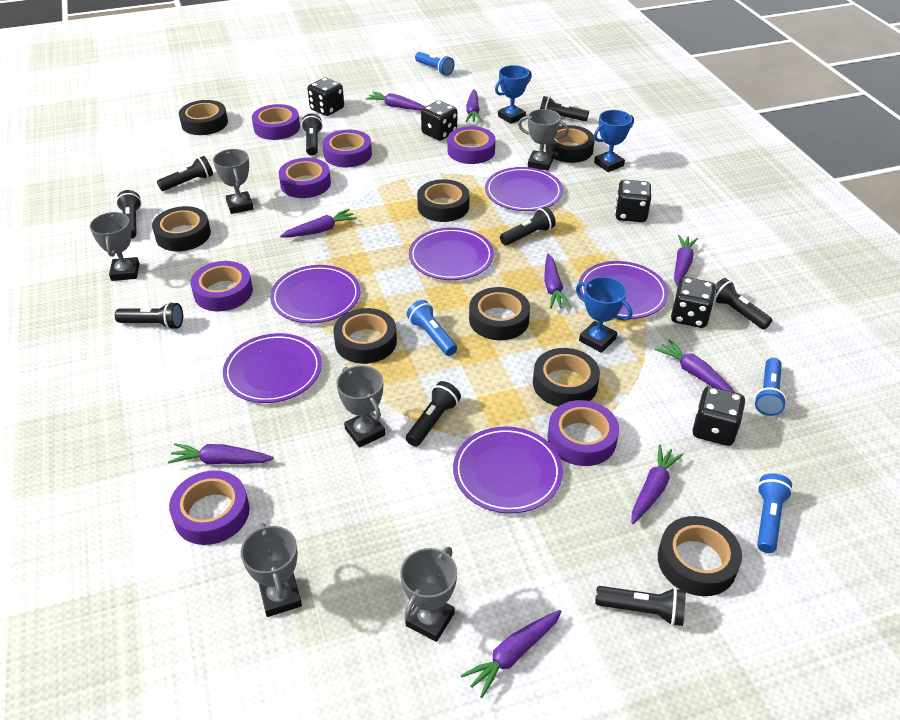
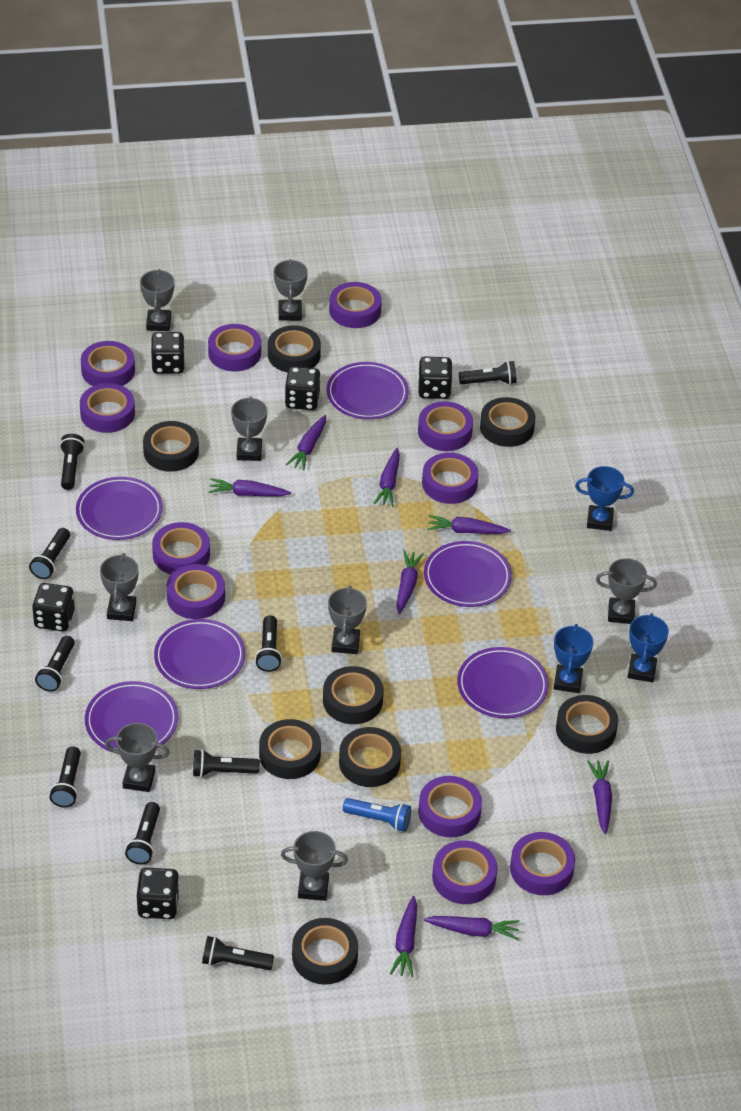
blue flashlight: [407,300,457,356] [415,52,455,76] [754,358,787,416] [757,473,793,553] = 4 -> [343,798,411,832] = 1
grey trophy: [90,212,140,281] [213,149,254,214] [241,523,302,617] [336,365,385,448] [400,547,457,642] [518,109,569,171] = 6 -> [100,553,139,621] [105,723,169,792] [140,269,174,331] [231,396,267,461] [273,259,308,321] [281,831,348,901] [328,586,367,654] [596,558,657,624] = 8
purple carrot: [168,443,274,464] [280,209,357,237] [366,92,425,110] [461,610,562,698] [466,89,482,122] [544,254,571,309] [632,445,683,524] [655,339,734,392] [674,235,698,286] = 9 -> [208,478,291,496] [286,415,326,470] [374,448,400,507] [390,896,417,977] [397,550,424,614] [424,916,520,940] [427,515,511,534] [587,760,612,834] = 8
purple tape: [169,470,250,545] [190,261,253,311] [252,104,300,140] [279,158,331,198] [323,130,372,167] [447,126,496,164] [547,400,619,466] = 7 -> [80,383,135,433] [81,341,135,386] [152,522,210,575] [166,564,225,619] [208,324,261,372] [329,282,382,328] [418,401,473,451] [418,776,482,838] [422,453,478,504] [432,840,497,904] [510,832,575,895] = 11

